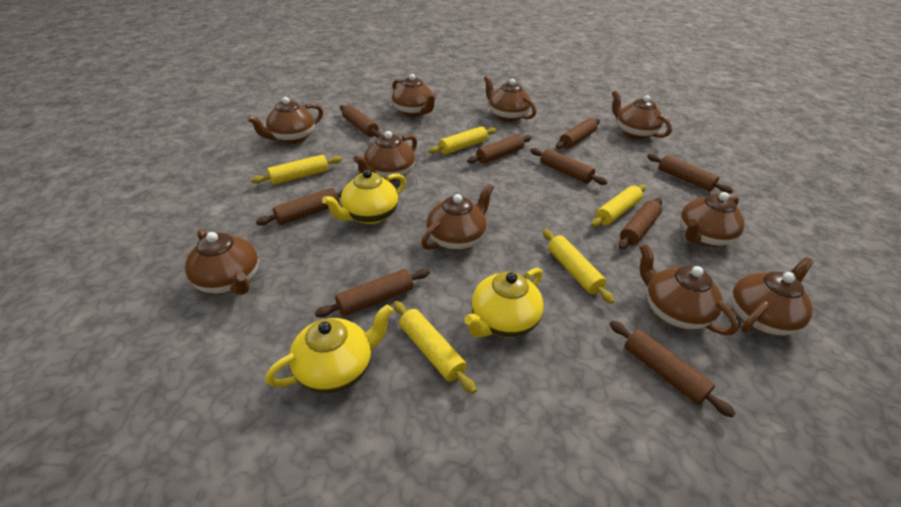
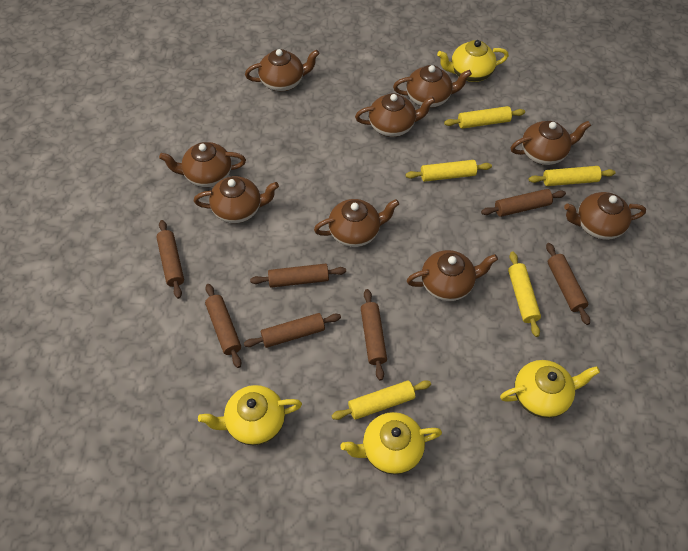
brown rolling pin: [256,188,343,226] [315,269,430,318] [340,105,382,138] [467,134,532,164] [530,148,607,185] [556,118,600,149] [610,321,736,418] [618,198,662,249] [647,154,733,193] = 9 -> [156,220,184,299] [205,284,242,368] [244,313,341,348] [250,264,346,288] [361,289,387,381] [481,189,566,217] [546,243,590,325] = 7
brown teapot: [185,229,259,295] [247,97,323,144] [353,131,417,181] [392,74,437,117] [421,183,494,251] [484,75,537,122] [612,91,672,140] [639,244,739,335] [680,192,745,247] [731,257,813,336] = 10 -> [159,142,246,187] [194,176,279,223] [245,49,320,92] [314,199,399,247] [355,93,435,137] [393,65,472,108] [407,250,498,301] [511,121,591,165] [564,192,646,240] = 9
yellow teapot: [265,305,393,394] [322,169,406,224] [464,268,544,337] = 3 -> [198,385,302,445] [340,412,442,475] [437,40,509,82] [500,360,600,418] = 4

